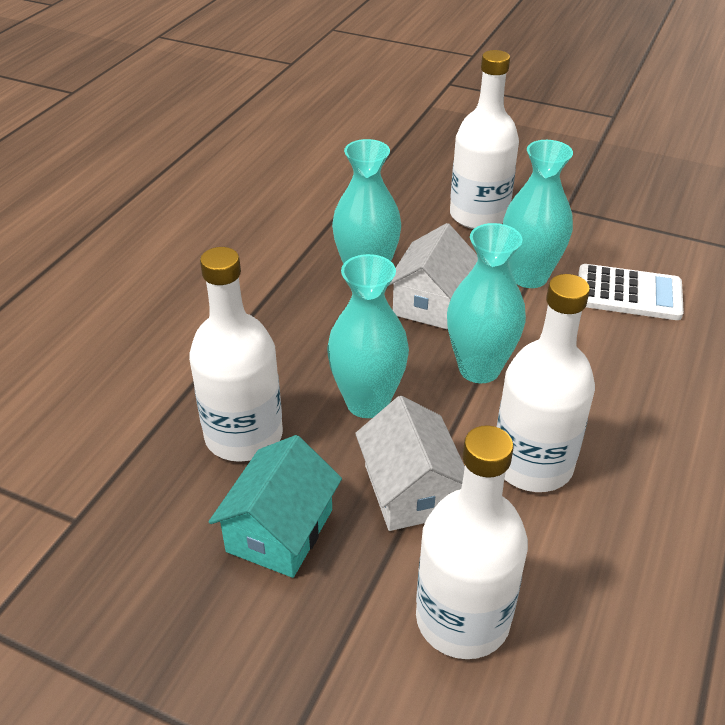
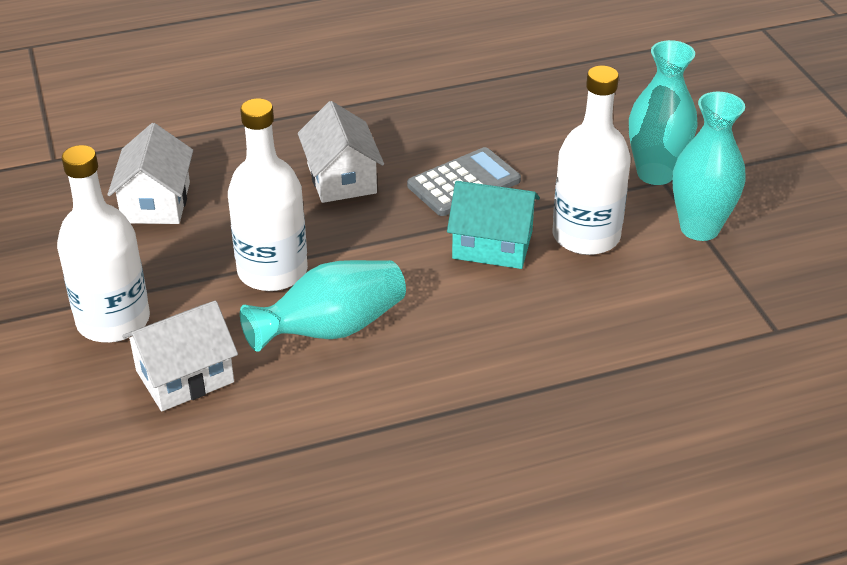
grey calculator: none = 0 -> [407,147,521,216] = 1
turquoise vase: [327,254,409,418] [332,139,401,264] [447,223,526,383] [503,140,573,288] = 4 -> [240,260,406,352] [629,40,698,185] [673,92,746,241] = 3
white bottle: [189,247,283,462] [416,425,528,659] [450,50,519,229] [497,274,595,492] = 4 -> [57,145,150,343] [228,98,308,291] [552,66,631,255] = 3
white calculator: [578,264,684,320] = 1 -> none = 0
white house: [355,396,465,531] [388,223,478,329] = 2 -> [107,123,193,224] [122,301,238,411] [298,101,384,203] = 3

